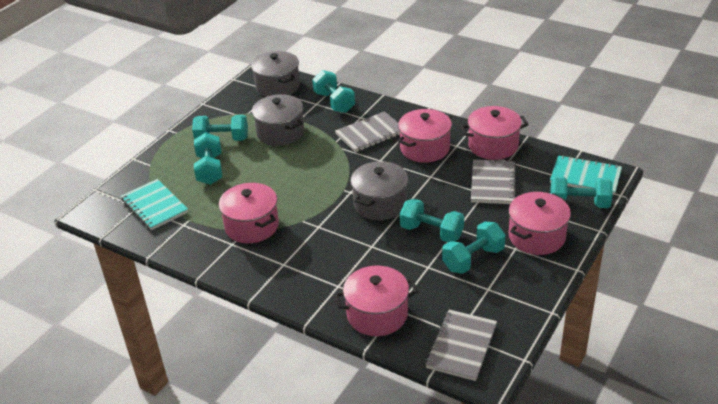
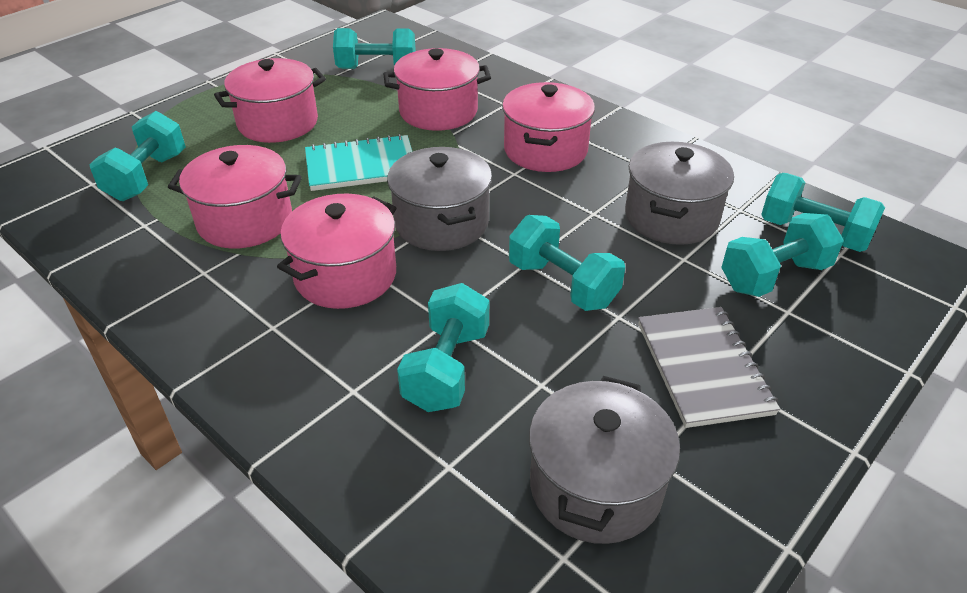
grey notebook: [335,111,400,152] [425,310,497,381] [471,160,516,204] = 3 -> [638,307,780,428] = 1
turquoise notebook: [121,179,188,230] [550,155,622,195] = 2 -> [305,134,412,191] = 1

